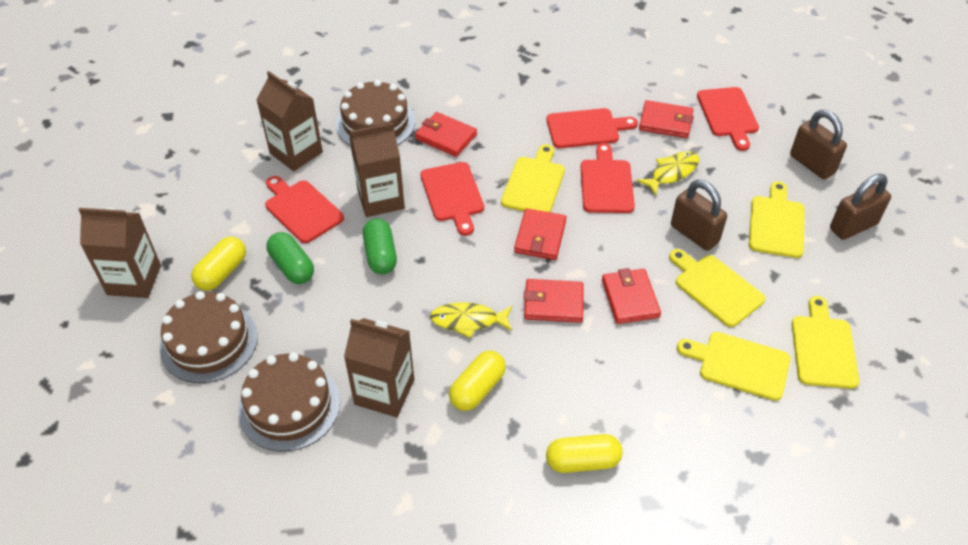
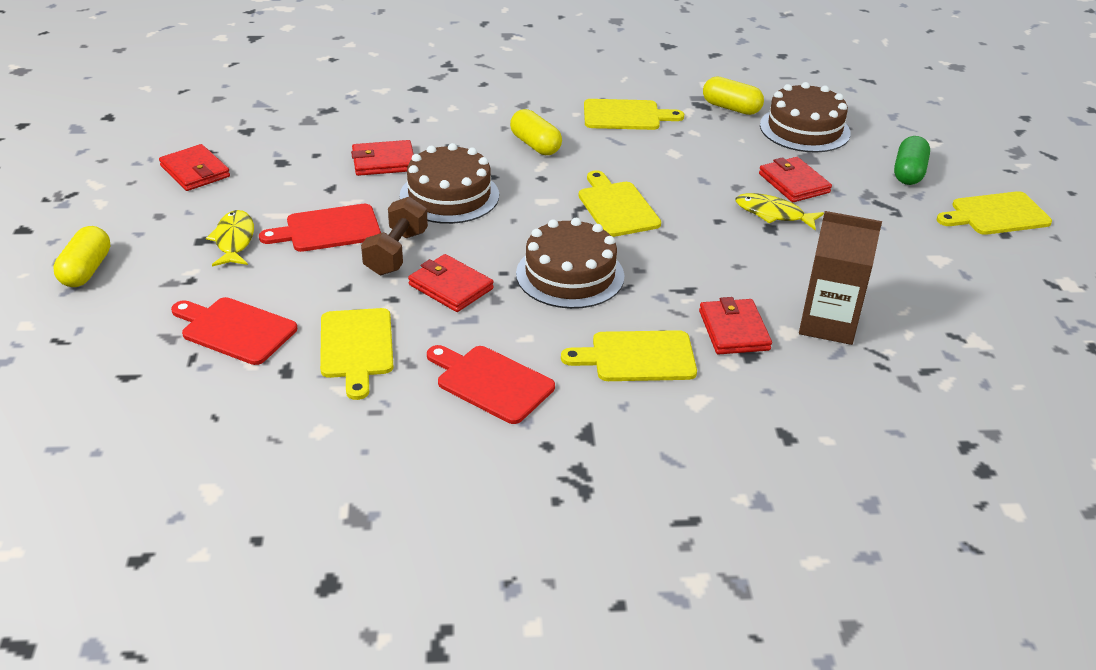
brown carton: [78,208,161,298] [256,71,323,171] [344,318,414,417] [350,123,405,217] = 4 -> [799,211,882,345] = 1
brown dumbbell: none = 0 -> [361,197,428,275] = 1
brown padlock: [671,180,727,251] [790,110,847,179] [830,174,891,240] = 3 -> none = 0
green capsule: [266,232,314,284] [363,218,397,274] = 2 -> [894,136,930,185] = 1
red cutting board: [265,176,344,243] [420,162,484,236] [546,108,638,148] [581,143,635,213] [697,87,759,151] = 5 -> [171,297,297,365] [259,204,381,252] [427,345,555,424] = 3

